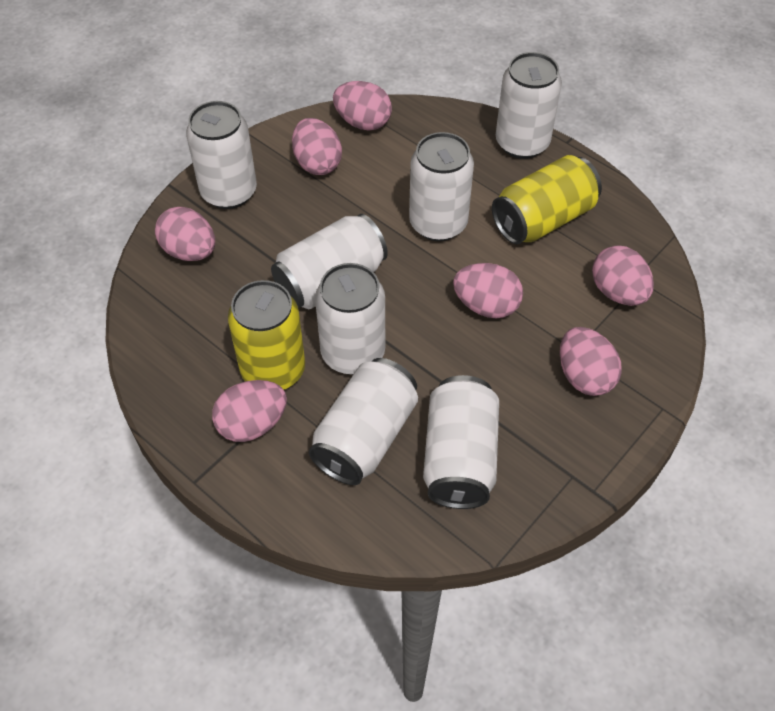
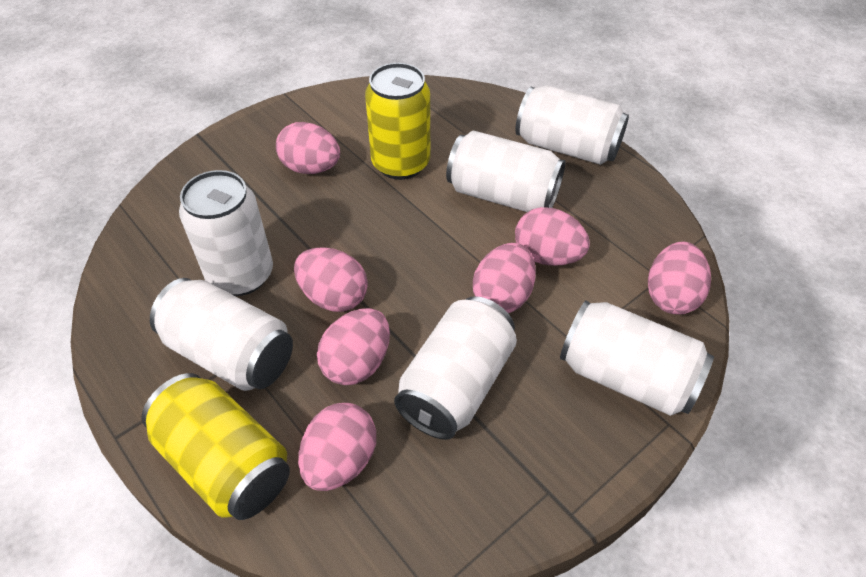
white can: [186,101,257,209] [271,214,388,309] [309,358,418,485] [315,263,385,375] [409,132,474,241] [423,375,499,509] [496,52,562,159] = 7 -> [150,278,293,391] [179,170,273,296] [394,296,517,440] [446,131,565,212] [515,85,629,165] [560,301,714,416] = 6

